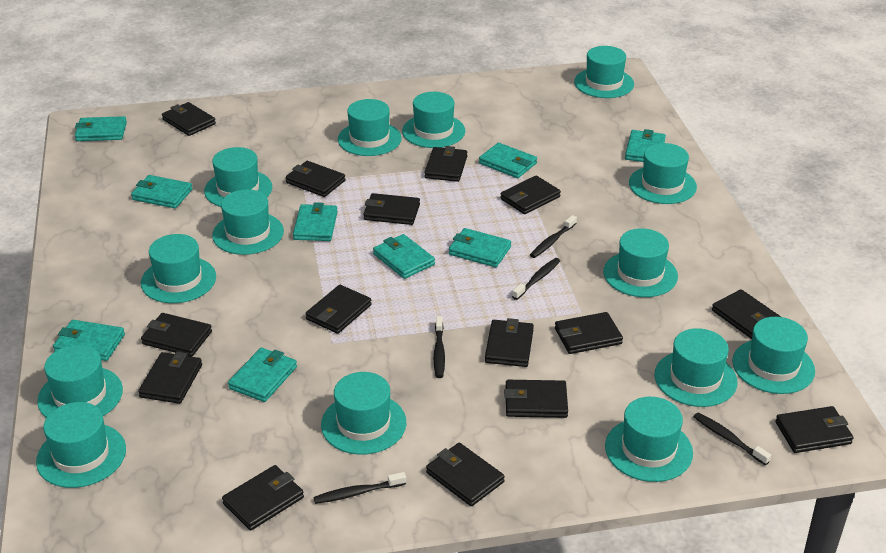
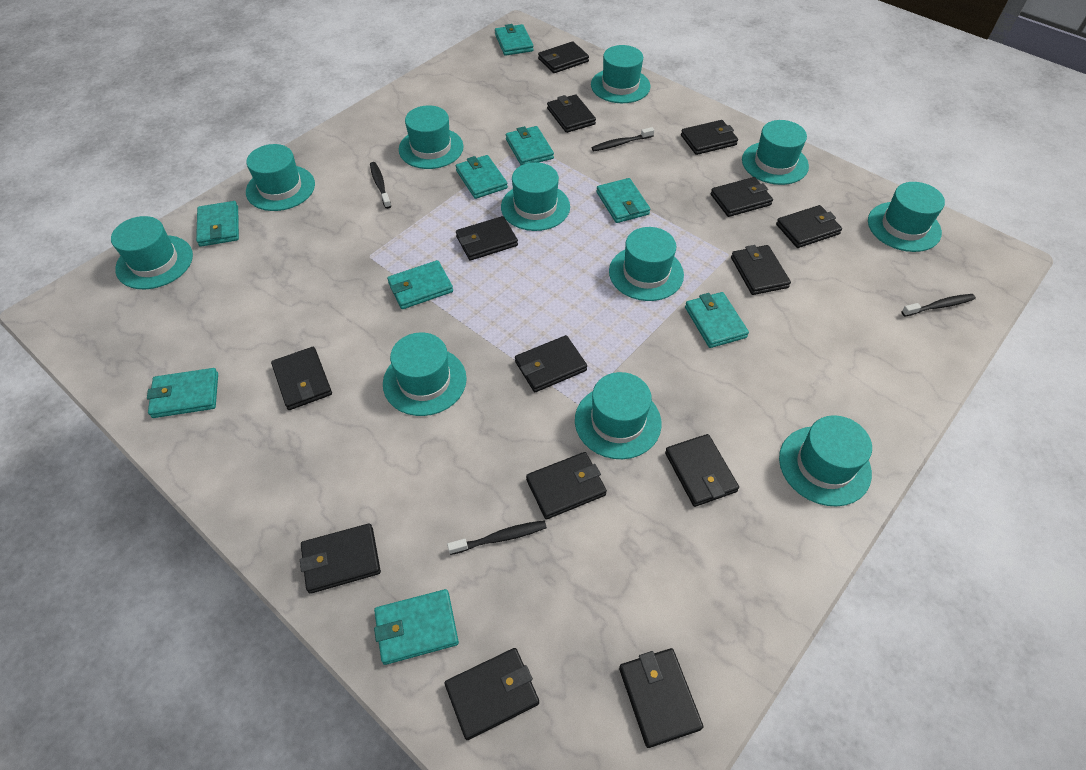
black toothbrush: [313,472,406,504] [434,316,445,378] [512,258,560,300] [530,215,577,258] [694,413,771,465] = 5 -> [370,162,391,209] [447,520,547,555] [591,127,655,151] [901,294,976,317] = 4
black wallet: [138,352,202,404] [141,313,212,357] [162,102,216,136] [222,465,304,530] [286,161,345,197] [306,285,372,334] [364,193,420,225] [424,146,467,182] [426,443,505,506] [485,318,534,367] [500,176,561,214] [504,380,568,418] [555,312,623,354] [712,289,781,339] [775,406,854,453] = 15 -> [271,347,332,410] [300,523,381,594] [444,648,539,740] [456,216,518,261] [515,335,587,392] [526,452,607,519] [538,41,589,73] [547,94,596,133] [619,648,703,748] [665,434,739,507] [681,120,738,155] [711,177,773,217] [731,245,791,295] [776,205,842,248] = 14
turquoise hat: [36,402,126,488] [37,345,123,418] [141,234,216,303] [204,147,272,207] [212,189,284,255] [321,372,406,455] [338,99,402,156] [402,92,465,148] [574,46,634,98] [603,228,678,297] [605,397,693,482] [629,143,697,204] [654,328,738,407] [732,317,815,394] = 14 -> [111,216,193,289] [246,144,315,211] [383,332,467,416] [399,105,464,169] [501,162,570,231] [575,372,662,459] [591,45,650,103] [609,227,684,301] [742,120,809,185] [779,415,872,507] [868,182,945,252] = 11

